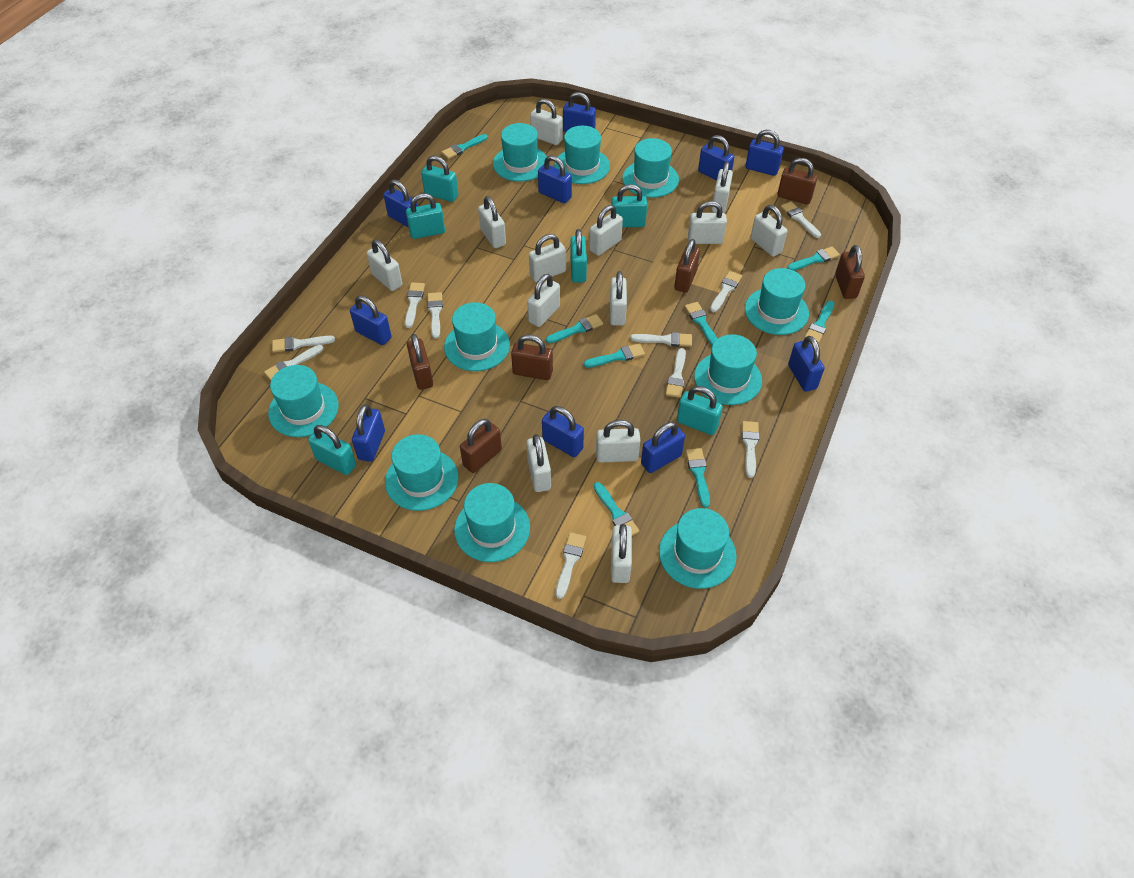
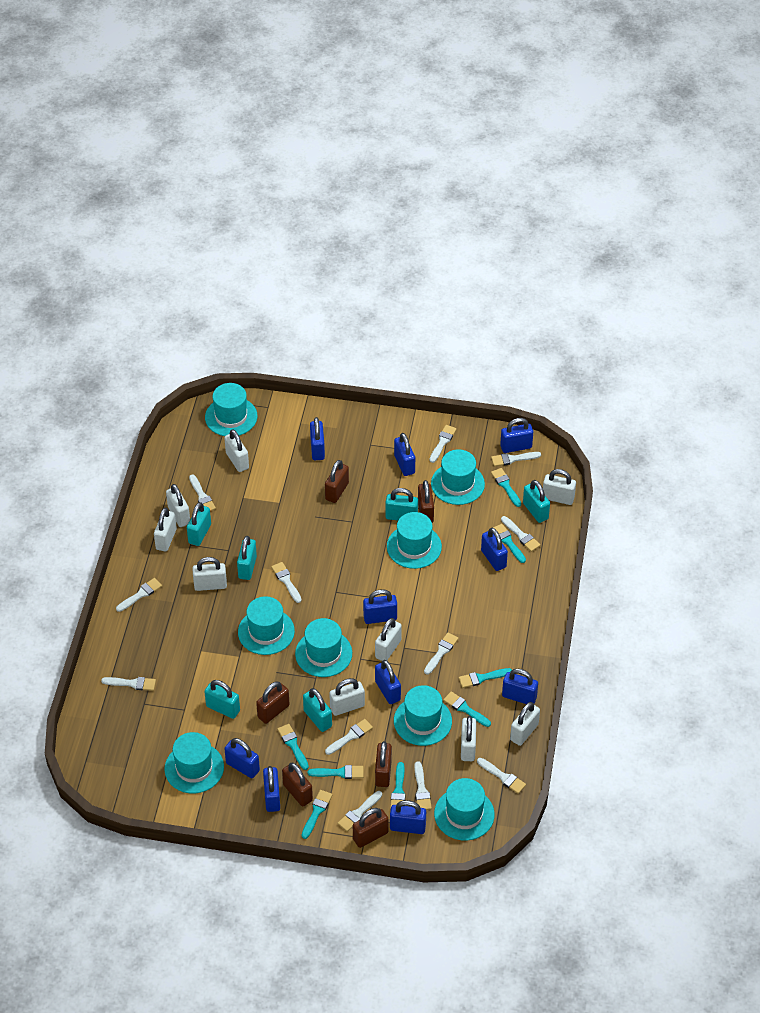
turquoise hat: [268,365,339,437] [385,434,459,511] [444,302,510,371] [454,483,530,562] [493,123,547,182] [554,126,610,184] [622,138,679,198] [659,508,737,589] [694,334,762,405] [745,268,809,335] = 10 -> [164,732,224,794] [205,383,257,436] [238,596,295,655] [295,618,352,677] [387,512,442,569] [394,685,452,746] [431,449,485,505] [434,778,495,841] = 8
white brush: [264,345,323,381] [272,336,335,352] [405,283,425,328] [427,292,443,339] [556,532,586,599] [630,332,692,347] [666,348,686,398] [710,271,742,313] [742,421,759,478] [781,201,821,238] = 10 -> [101,677,156,691] [116,578,162,612] [189,474,216,511] [271,562,302,603] [325,719,373,755] [337,791,382,832] [414,761,432,810] [424,633,458,675] [429,425,457,463] [477,758,526,794] [491,452,541,466] [501,516,540,552] = 12
white padlock: [367,240,402,291] [478,196,506,248] [527,274,560,327] [527,434,551,492] [529,234,566,282] [530,99,563,145] [589,205,623,256] [596,420,640,463] [610,271,627,326] [611,524,632,583] [688,201,727,244] [712,162,733,213] [751,205,787,257] = 13 -> [154,508,177,552] [166,484,190,527] [192,557,227,591] [224,429,249,472] [329,678,365,716] [375,618,402,661] [461,716,476,761] [510,702,540,746] [543,469,576,505] = 9

